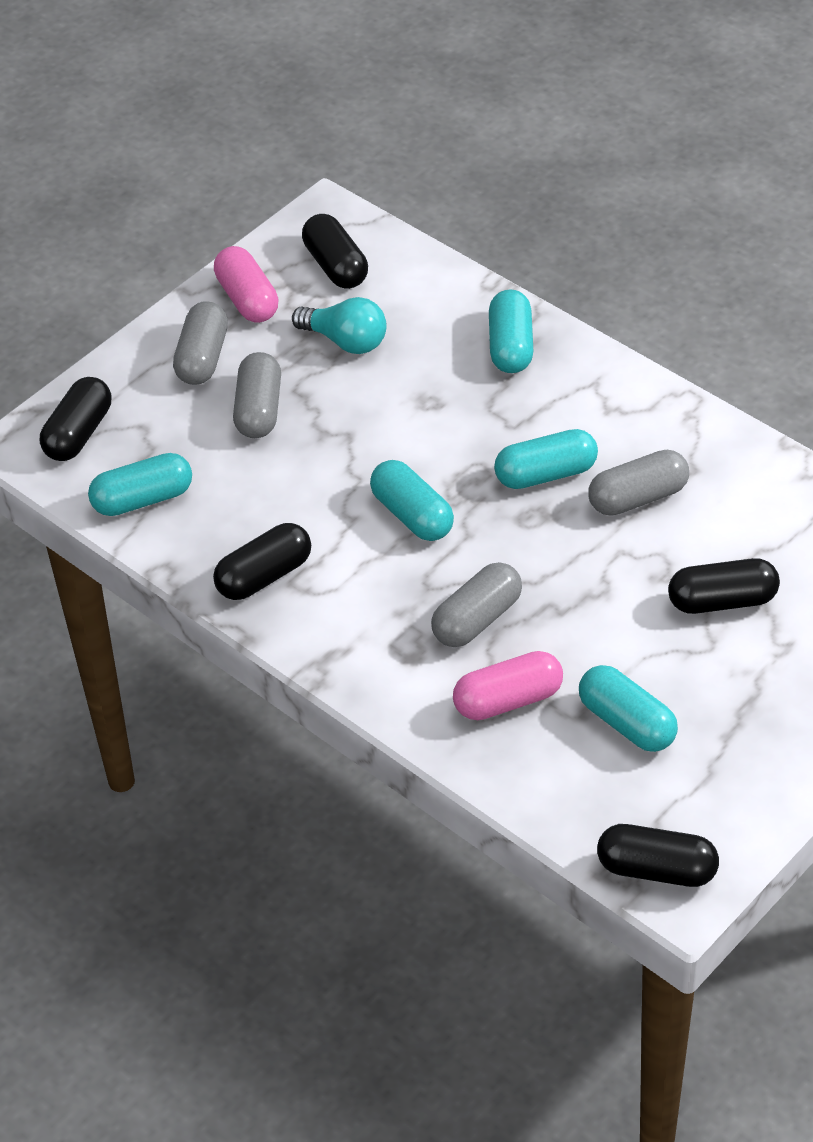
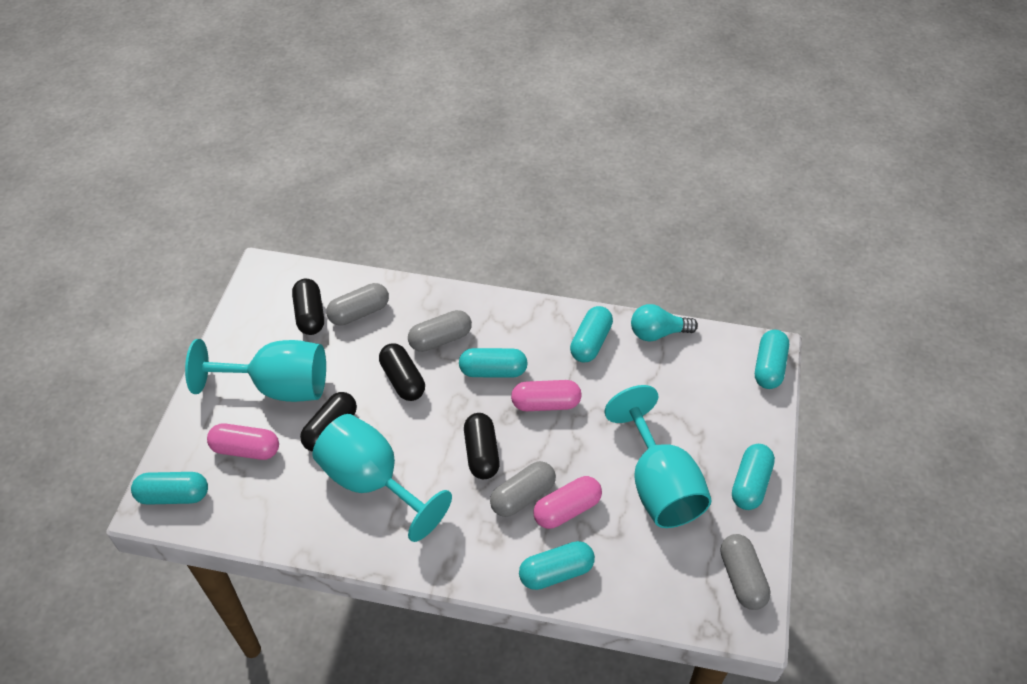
black capsule: [40,377,111,461] [213,523,311,600] [302,214,368,289] [597,824,719,887] [668,558,780,614] = 5 -> [292,279,324,335] [300,392,357,452] [379,343,425,401] [464,413,500,479] = 4
pink capsule: [214,246,278,323] [453,651,563,720] = 2 -> [207,423,279,460] [511,380,582,411] [533,476,602,529] = 3
turquoise capsule: [88,453,192,516] [370,460,454,541] [489,289,533,373] [494,429,598,489] [579,665,678,752] = 5 -> [131,472,208,505] [459,348,528,378] [519,541,595,590] [570,306,613,362] [732,444,775,510] [755,330,789,389] = 6
turquoise goblet: none = 0 -> [185,339,326,402] [312,414,452,542] [604,385,712,528] = 3

